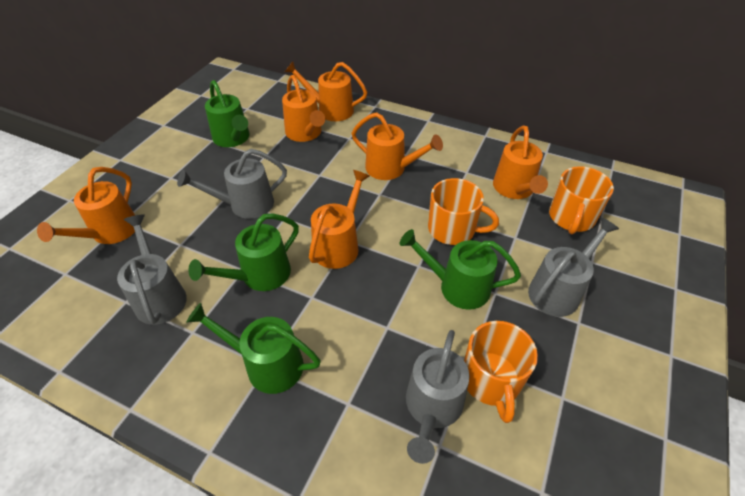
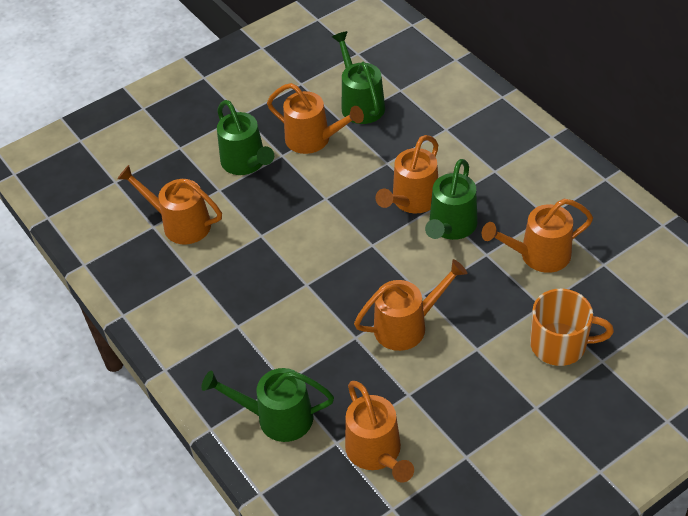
grey watering can: [117,215,187,325] [177,149,287,219] [406,330,469,464] [528,218,619,317] = 4 -> none = 0
orange mug: [428,178,499,245] [464,321,538,423] [549,166,614,234] = 3 -> [530,289,614,366] = 1

